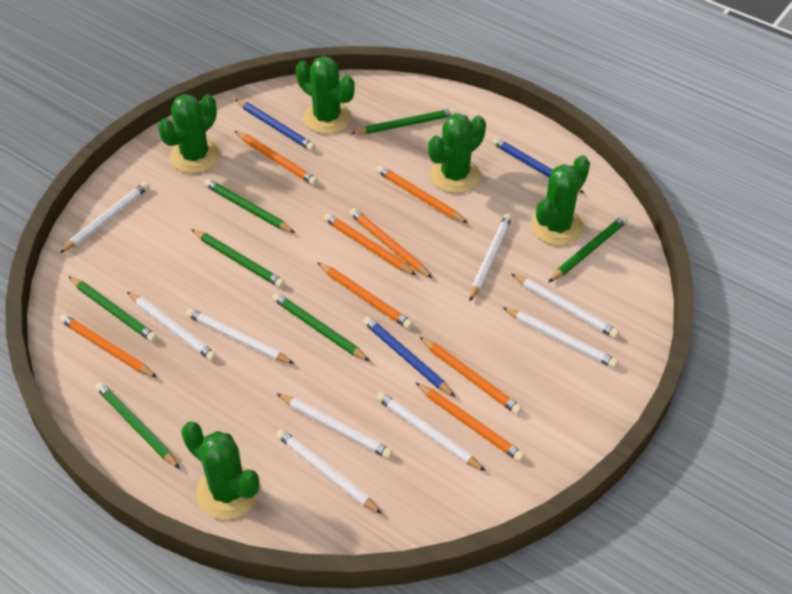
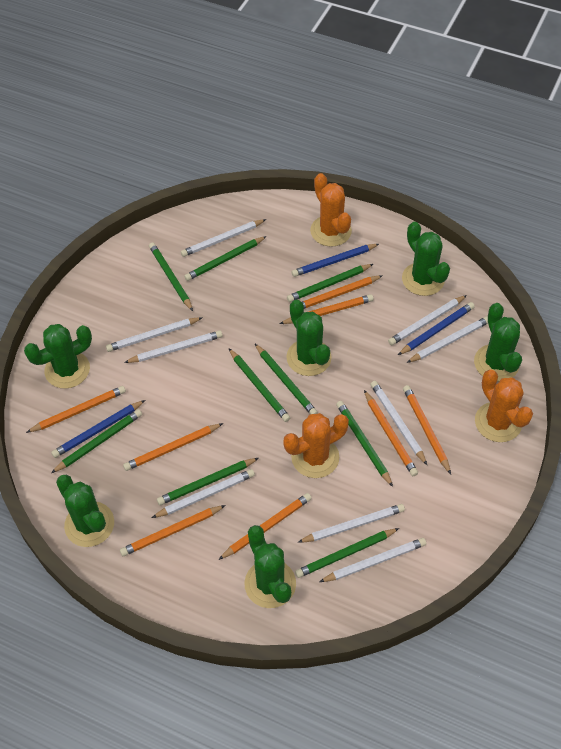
green cactus: [158,94,220,173] [181,421,259,519] [296,56,355,134] [428,113,486,193] [531,155,590,246] = 5 -> [24,324,92,389] [56,475,114,547] [245,525,296,608] [286,299,332,376] [402,222,450,296] [474,303,522,382] = 6
green pencil: [69,277,157,342] [95,382,180,469] [191,229,285,288] [204,179,295,233] [272,293,370,361] [350,108,457,134] [548,215,628,283] = 7 -> [51,409,142,473] [149,242,193,311] [157,458,259,505] [184,236,267,281] [229,349,290,422] [255,344,318,414] [287,264,373,302] [295,528,399,578] [336,401,393,487] = 9
orange cactus: none = 0 -> [283,413,349,478] [310,173,352,247] [475,370,533,442] = 3

